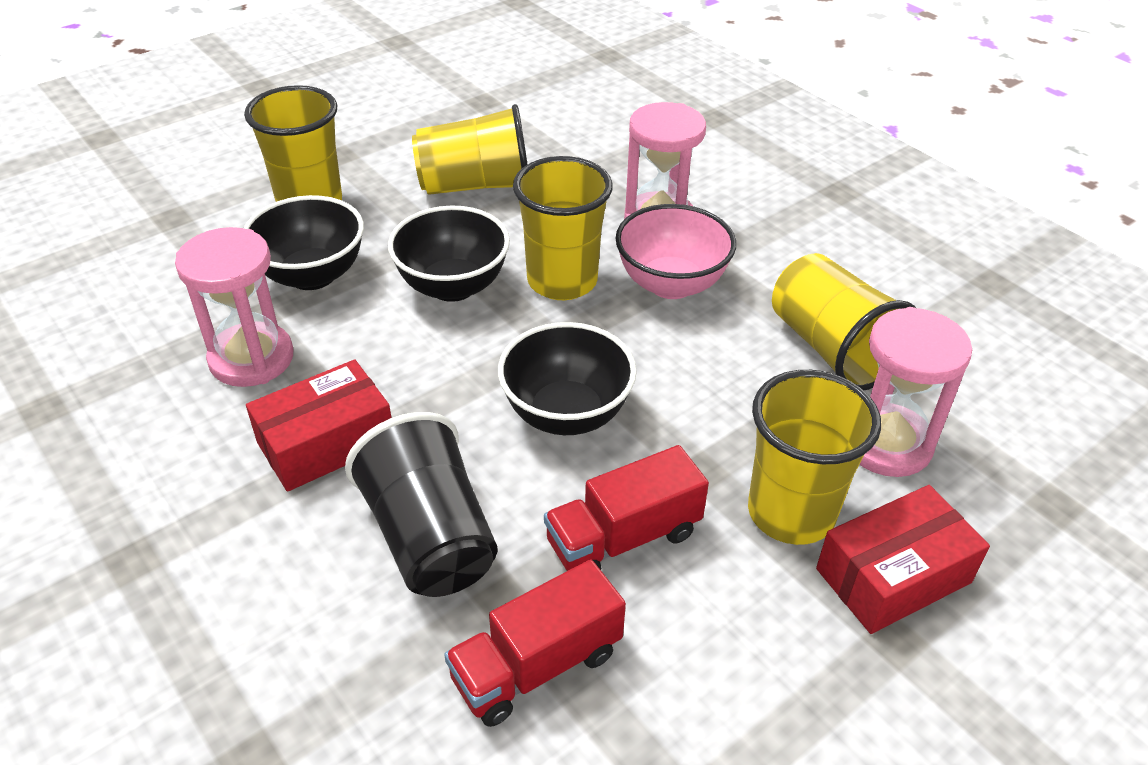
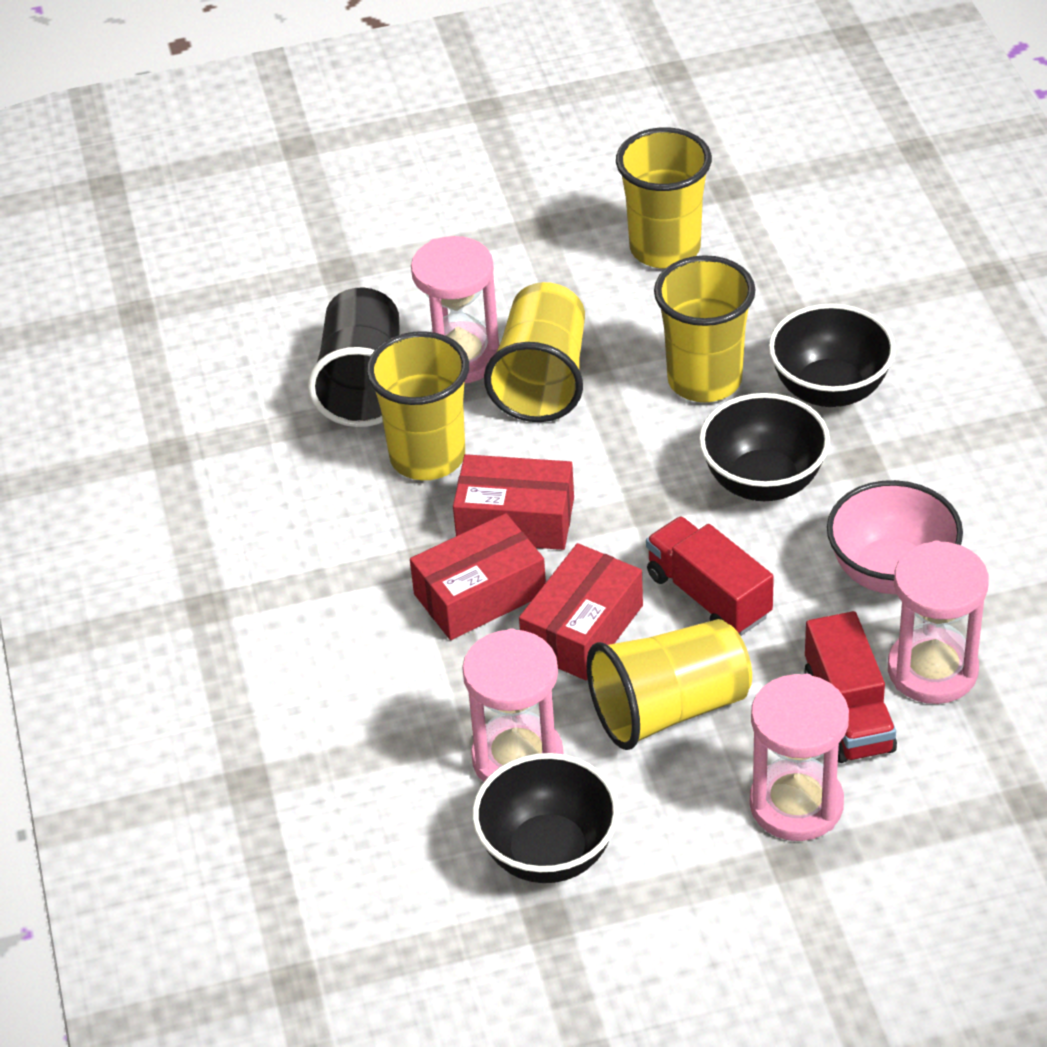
pink hourglass: [175,227,294,387] [624,102,706,219] [860,307,972,477] = 3 -> [411,236,499,384] [462,628,564,782] [750,674,849,841] [888,540,989,704] = 4
red box: [246,359,392,492] [816,485,990,634] = 2 -> [410,513,546,640] [453,454,574,550] [519,543,643,680] = 3

